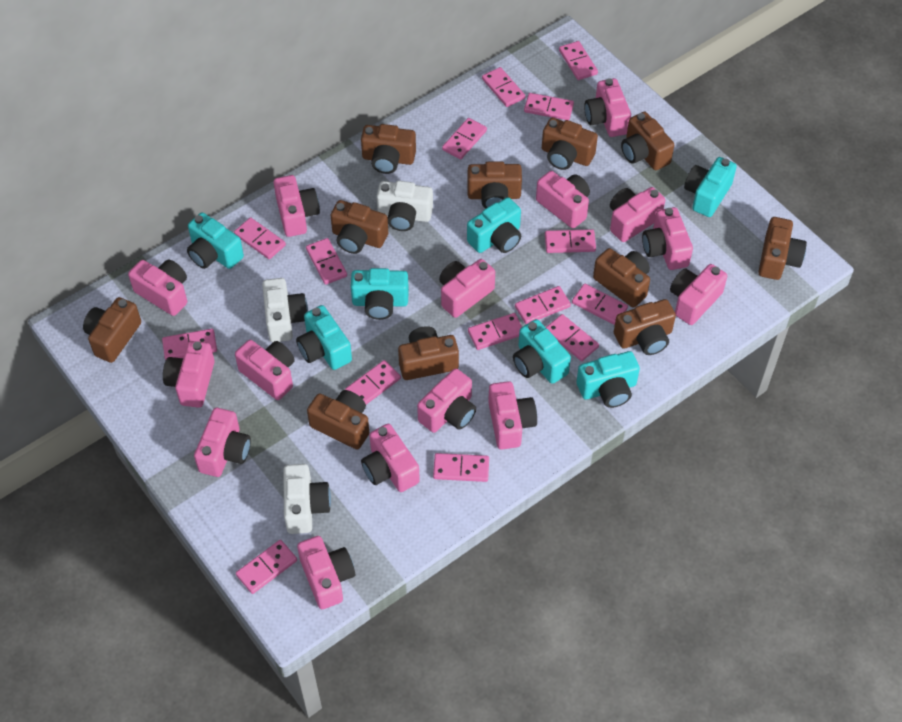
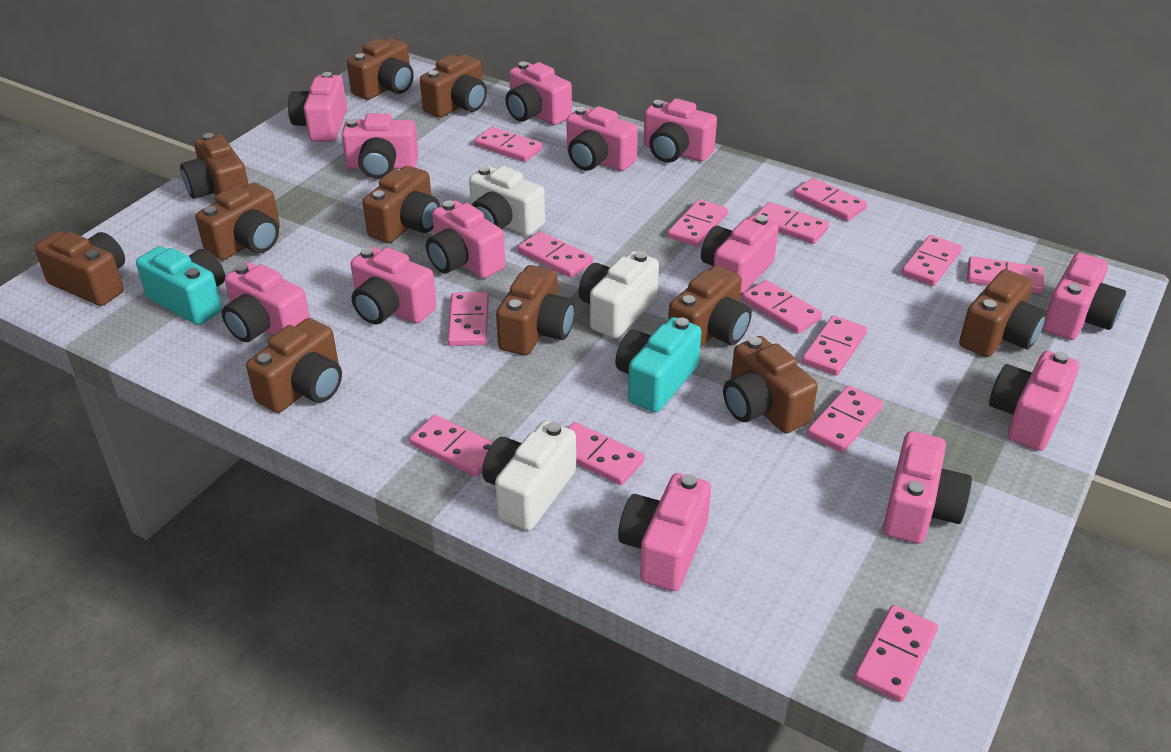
pink camera: [128,260,187,316] [163,341,215,408] [194,408,251,477] [235,340,294,400] [274,175,320,237] [297,536,355,609] [361,424,420,492] [417,368,476,433] [439,259,495,318] [488,381,537,450] [536,171,590,228] [584,78,631,137] [610,187,665,242] [642,207,693,270] [670,264,727,325] = 15 -> [222,262,310,342] [288,72,347,142] [341,113,418,179] [351,247,437,324] [426,200,505,279] [506,62,572,125] [567,106,638,171] [618,473,711,591] [644,99,717,163] [701,215,779,297] [883,431,972,544] [989,351,1079,451] [1043,253,1126,340] = 13
pink domino: [162,329,217,360] [234,217,286,259] [236,540,297,594] [306,238,347,285] [345,360,401,405] [433,453,489,482] [442,118,487,159] [468,313,522,350] [482,67,525,107] [515,286,571,324] [524,93,574,120] [545,229,596,253] [546,314,599,361] [559,41,598,80] [572,284,628,325] = 15 -> [409,415,493,477] [447,292,489,346] [474,127,542,162] [518,231,593,278] [568,422,645,485] [668,199,728,247] [742,280,822,334] [756,202,829,244] [794,178,867,221] [802,316,867,376] [807,386,883,452] [854,605,938,702] [901,235,962,286] [967,256,1044,294] = 14
turquoise camera: [187,212,244,269] [296,305,352,370] [351,268,409,320] [467,197,521,253] [513,319,571,384] [576,351,640,408] [684,157,737,217] = 7 -> [136,246,225,325] [615,317,702,412] = 2

